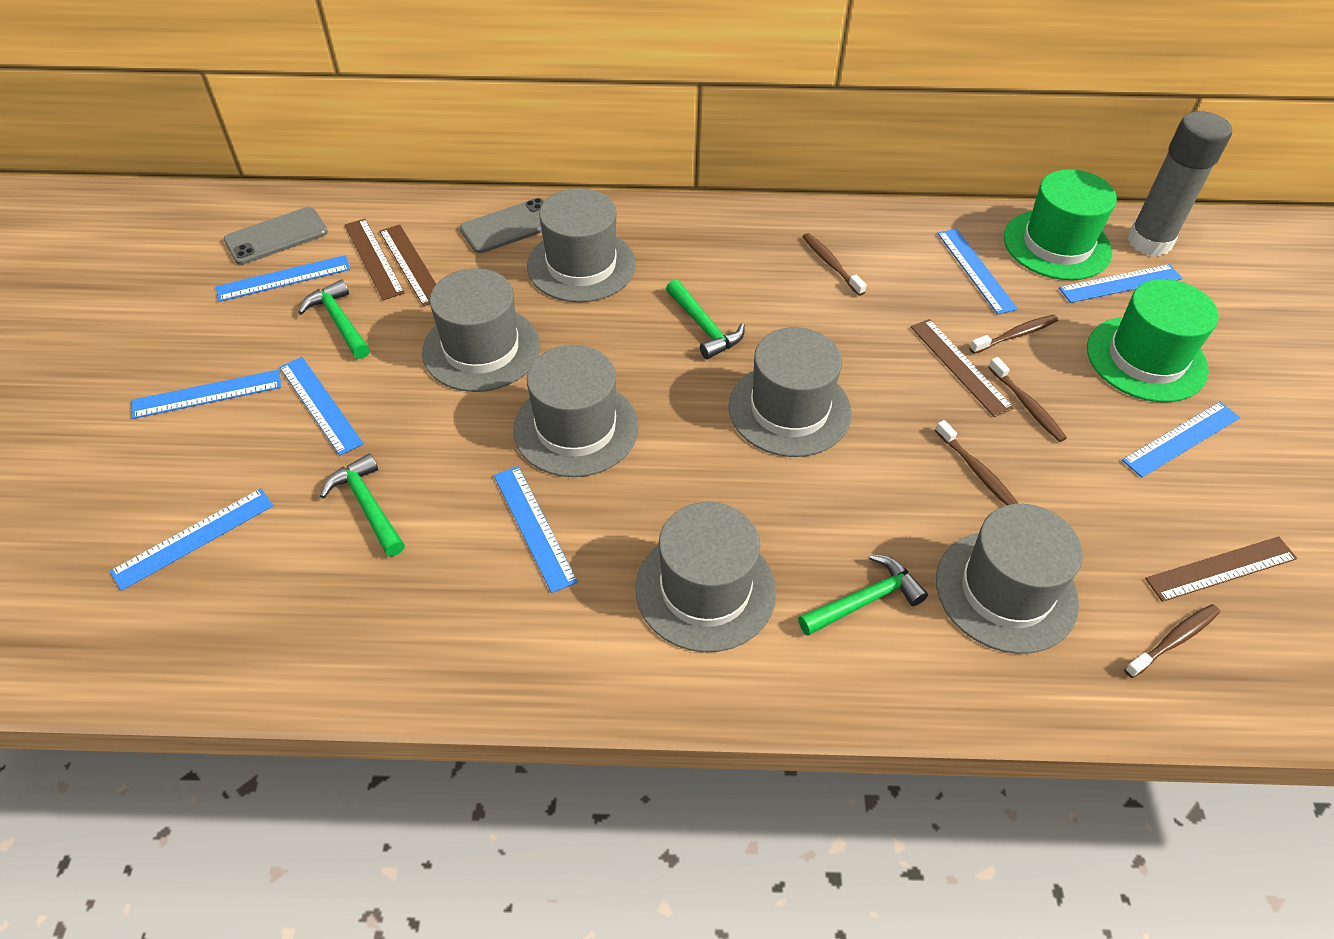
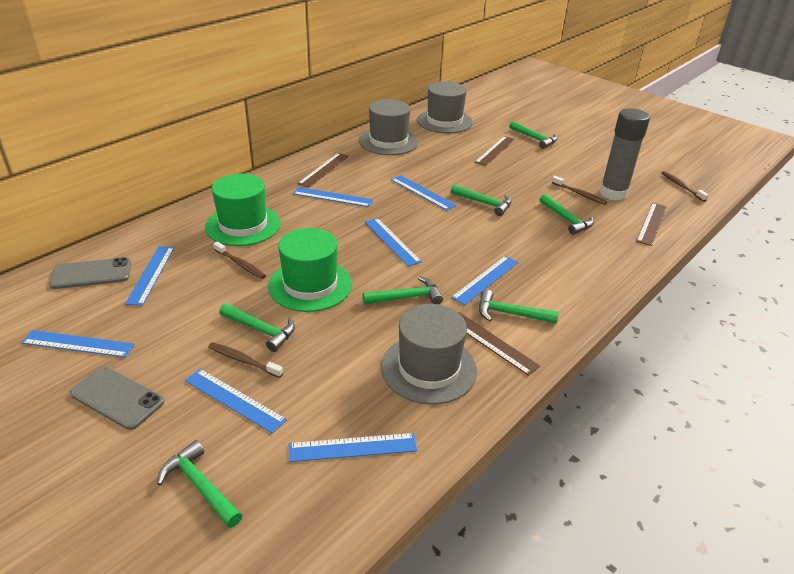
brown toothbrush: [802,233,867,296] [935,420,1019,505] [969,315,1058,354] [989,357,1067,442] [1124,604,1220,678] = 5 -> [208,342,283,378] [213,241,266,279] [552,176,607,205] [661,171,709,202] = 4
green hammer: [298,279,370,359] [320,453,405,556] [666,279,745,359] [798,554,928,636] = 4 -> [157,440,242,528] [219,303,295,352] [363,276,443,305] [451,184,511,216] [479,289,559,324] [509,121,558,149] [540,194,594,235] = 7
grey hat: [422,268,540,392] [513,345,639,477] [527,188,636,302] [635,502,776,652] [729,327,852,457] [936,504,1083,654] = 6 -> [359,99,419,155] [381,304,477,405] [417,81,473,134] = 3

